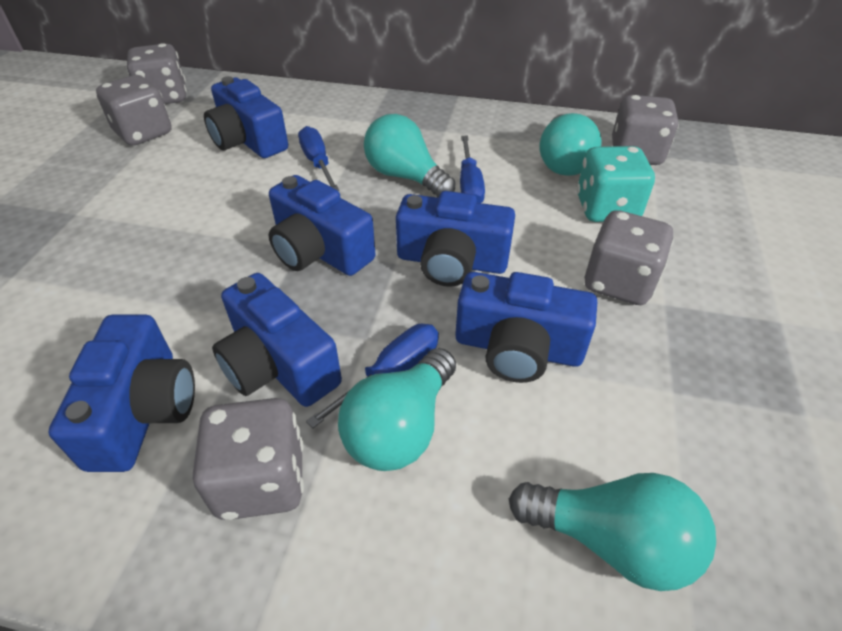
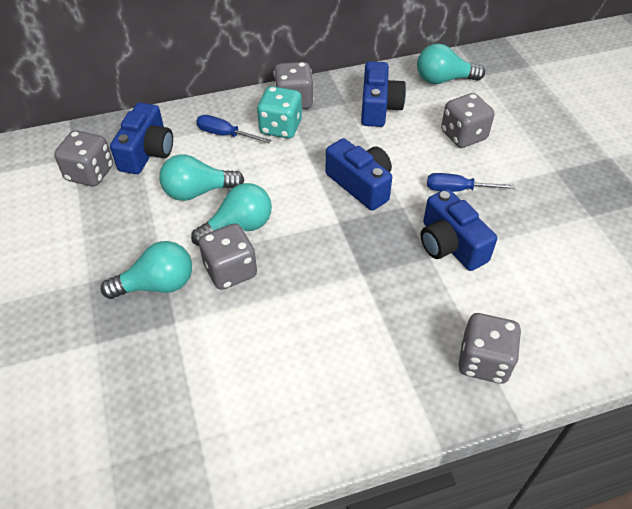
blue camera: [48,314,195,472] [204,76,288,158] [212,273,342,407] [268,175,375,276] [396,191,515,287] [455,272,597,383] = 6 -> [110,103,173,174] [326,138,392,211] [361,61,406,127] [421,189,497,271] = 4
blue screwdriver: [298,126,339,191] [306,324,439,428] [460,136,485,203] = 3 -> [196,115,271,143] [427,173,516,192] = 2

